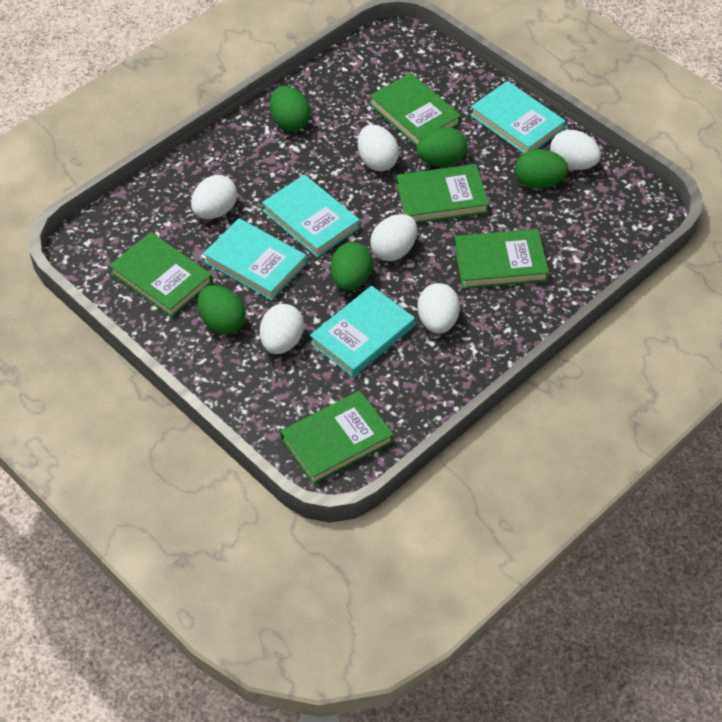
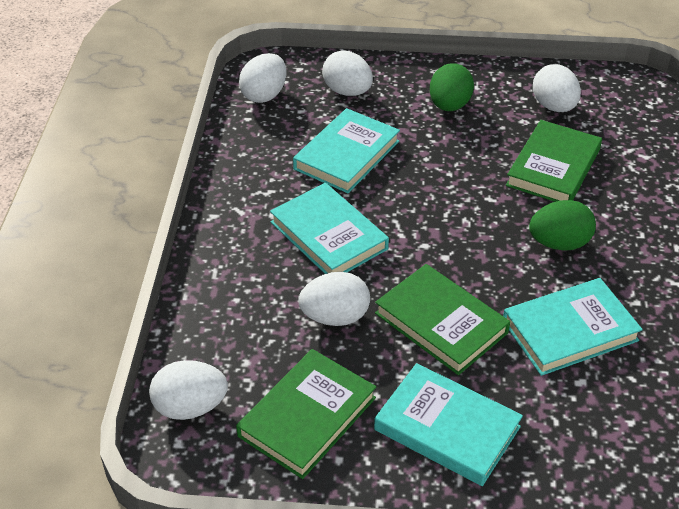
green book: [109,232,213,318] [281,391,394,485] [370,73,461,146] [396,164,489,223] [454,229,549,289] = 5 -> [236,349,376,479] [375,264,510,375] [506,120,602,202] = 3
green egg: [197,285,245,335] [270,86,310,131] [331,242,373,291] [416,127,467,167] [515,149,568,189] = 5 -> [430,63,474,111] [529,200,596,251] = 2
white egg: [191,175,237,219] [260,304,304,354] [358,125,399,171] [370,214,417,261] [418,283,460,334] [550,130,601,170] = 6 -> [149,360,228,420] [239,53,286,103] [298,272,370,326] [322,50,373,96] [533,64,581,112] = 5

